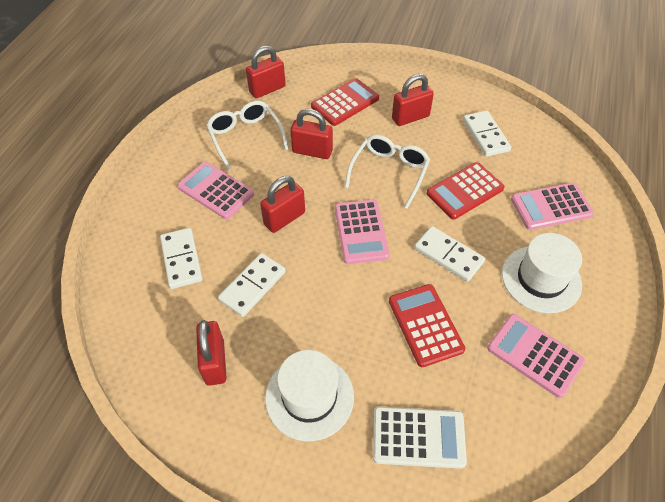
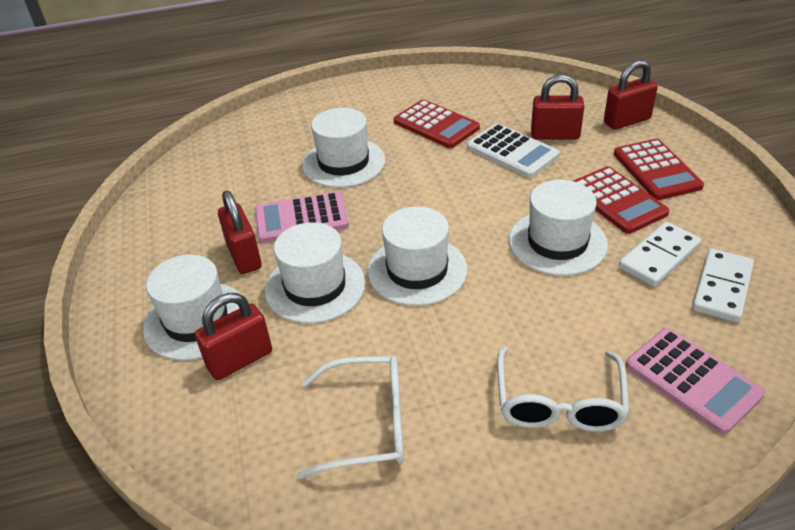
pink calculator: [177,162,254,219] [335,199,390,264] [487,314,585,398] [511,183,594,230] = 4 -> [255,191,349,243] [626,328,765,435] = 2
red padlock: [196,320,227,386] [246,45,286,98] [260,176,305,233] [290,109,333,159] [392,74,434,126] = 5 -> [195,293,272,380] [218,191,262,274] [531,74,584,140] [604,60,658,130] = 4
white domino: [160,228,203,289] [218,253,286,317] [414,226,485,282] [463,110,511,157] = 4 -> [619,222,702,287] [692,249,754,323] = 2
white hat: [265,350,354,441] [502,233,582,313] = 2 -> [143,255,242,361] [265,222,366,323] [302,108,385,188] [368,207,467,306] [509,180,608,276] = 5

